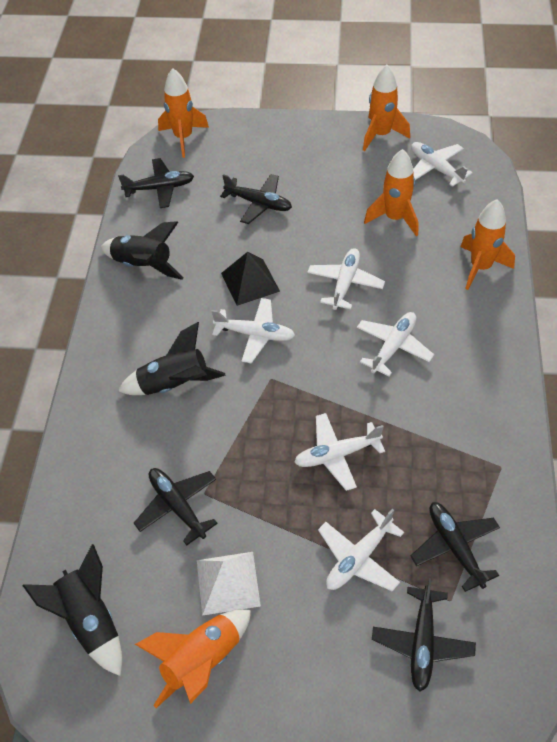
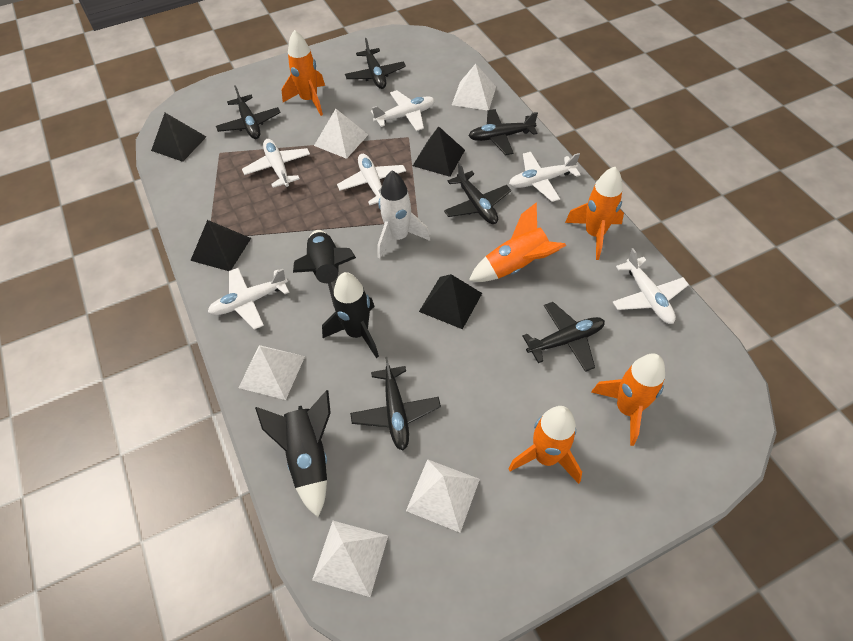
black plane: [118,158,194,208] [134,468,218,545] [220,174,292,224] [372,578,476,692] [411,502,500,592] = 5 -> [216,85,281,139] [345,38,406,89] [350,357,441,450] [444,162,511,224] [469,109,538,155] [522,302,605,372] = 6
black pyramid: [221,252,280,306] = 1 -> [151,113,206,162] [190,220,251,271] [413,126,465,177] [419,274,482,329] = 4
white pyramid: [197,552,261,616] = 1 -> [238,345,305,400] [312,521,388,597] [314,109,368,159] [406,459,480,533] [452,64,496,111] = 5
white rocket: none = 0 -> [377,171,430,259] = 1

